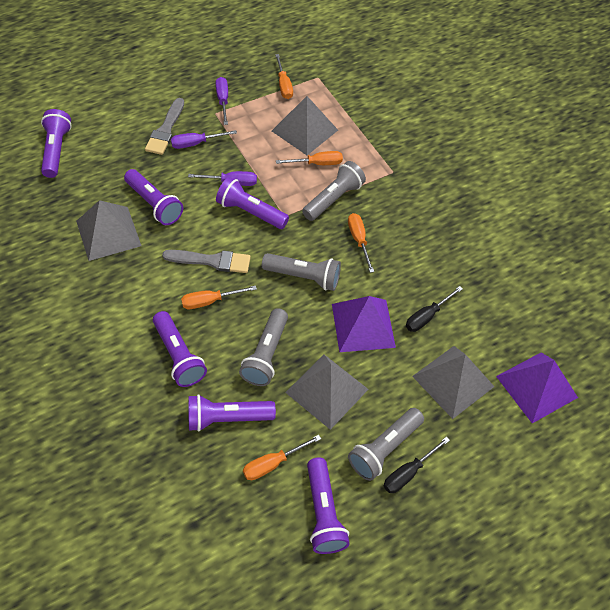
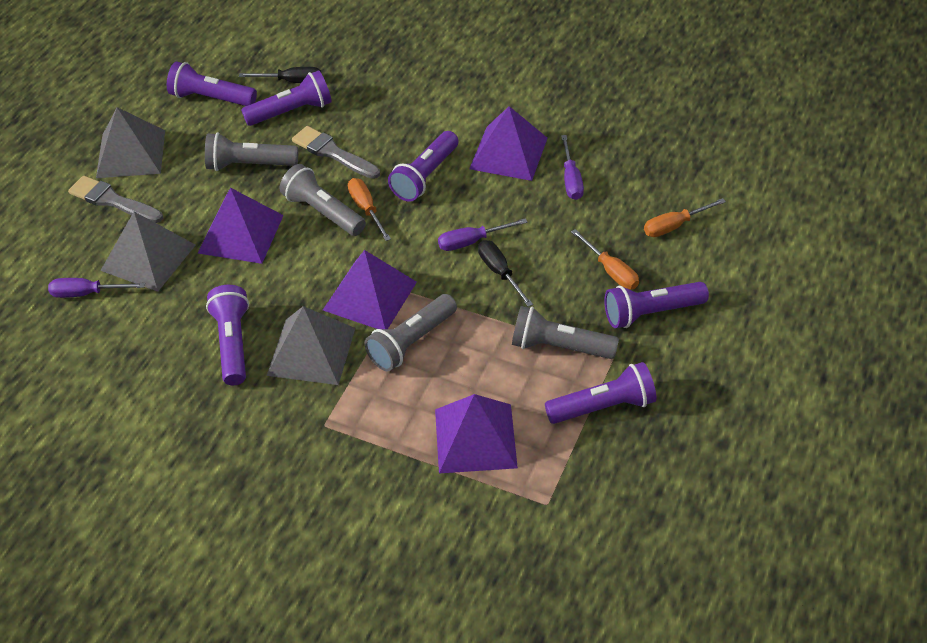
grey pyramid: [76,200,141,261] [272,96,338,155] [285,354,369,430] [412,346,495,419] = 4 -> [96,107,165,178] [100,212,196,292] [267,306,355,385] = 3
orange screwdriver: [181,285,257,309] [243,435,321,480] [275,54,293,99] [276,151,343,165] [348,213,374,273] = 5 -> [348,178,391,241] [571,229,639,289] [644,198,726,237] = 3
purple pyramid: [332,296,396,352] [496,352,578,423] = 2 -> [198,188,284,264] [323,250,417,329] [435,394,518,473] [469,106,548,181] = 4

